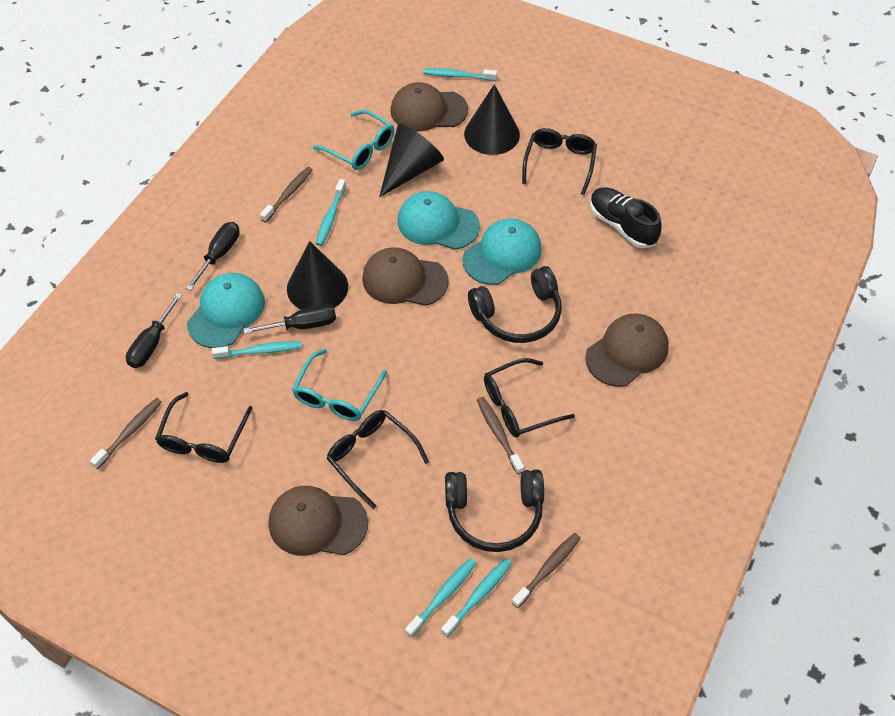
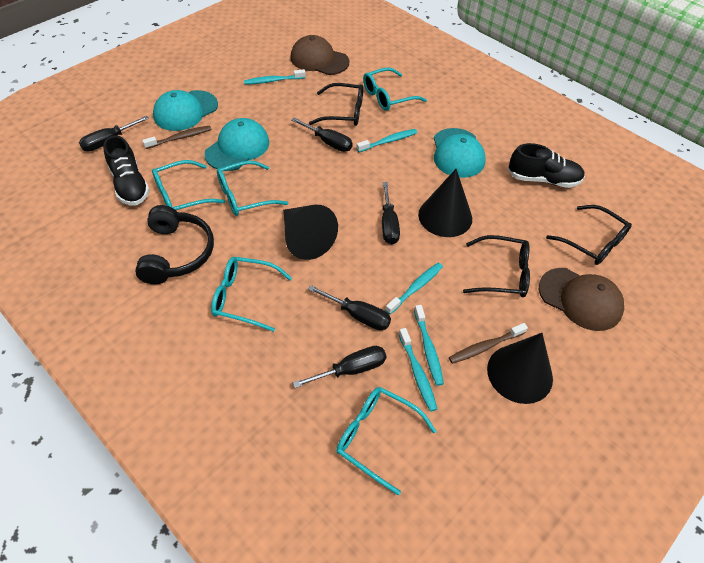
black glasses: [155,392,253,463] [326,410,429,509] [484,358,575,437] [522,128,597,195] = 4 -> [309,83,363,126] [463,235,530,298] [546,205,632,265] = 3
black headphones: [445,470,544,552] [468,266,562,343] = 2 -> [135,205,214,284] = 1
black screwdriver: [126,293,182,368] [186,222,240,290] [243,305,336,334] = 3 -> [79,116,149,151] [291,118,353,152] [293,346,386,388] [308,285,391,330] [382,182,400,244] = 5
black shoe: [590,187,662,248] = 1 -> [103,135,150,206] [508,143,585,188] = 2
brown cap: [269,486,368,556] [362,247,449,306] [390,82,468,131] [585,313,669,387] = 4 -> [290,35,350,75] [539,268,624,331] = 2
brown toothbrush: [90,398,162,469] [260,167,312,222] [477,397,524,474] [511,533,581,608] = 4 -> [142,125,211,149] [449,323,528,364] = 2
turquoise glasses: [292,349,387,421] [313,110,394,170] = 2 -> [152,160,225,210] [211,257,292,332] [217,161,288,216] [336,387,436,495] [363,67,427,111] = 5

